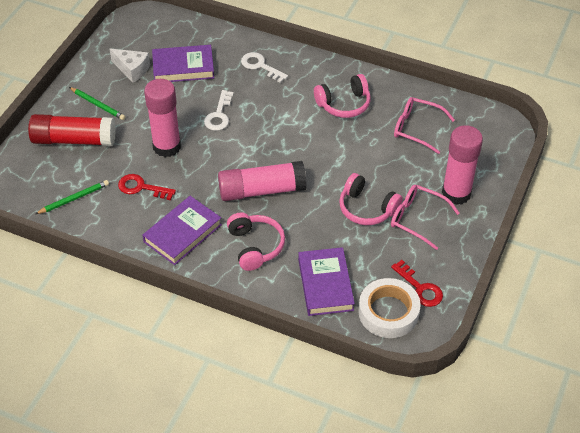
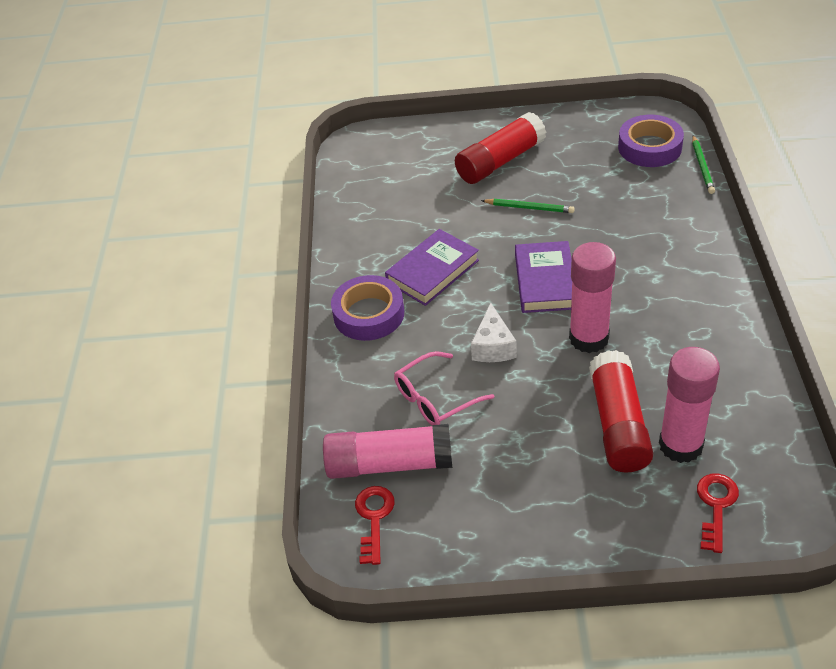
pink glasses: [391,185,460,250] [394,97,455,154] = 2 -> [394,351,494,425] = 1
pink headphones: [227,212,285,271] [314,74,371,118] [339,173,403,225] = 3 -> none = 0
purple book: [142,196,222,265] [152,45,214,82] [298,247,355,316] = 3 -> [385,229,479,306] [515,241,572,313] = 2
purple tape: none = 0 -> [331,275,404,341] [618,115,684,167] = 2
red glue stick: [28,114,116,146] = 1 -> [455,112,546,184] [589,350,653,473] = 2
white key: [204,90,234,131] [241,52,288,83] = 2 -> none = 0
white tape: [358,278,421,338] = 1 -> none = 0

